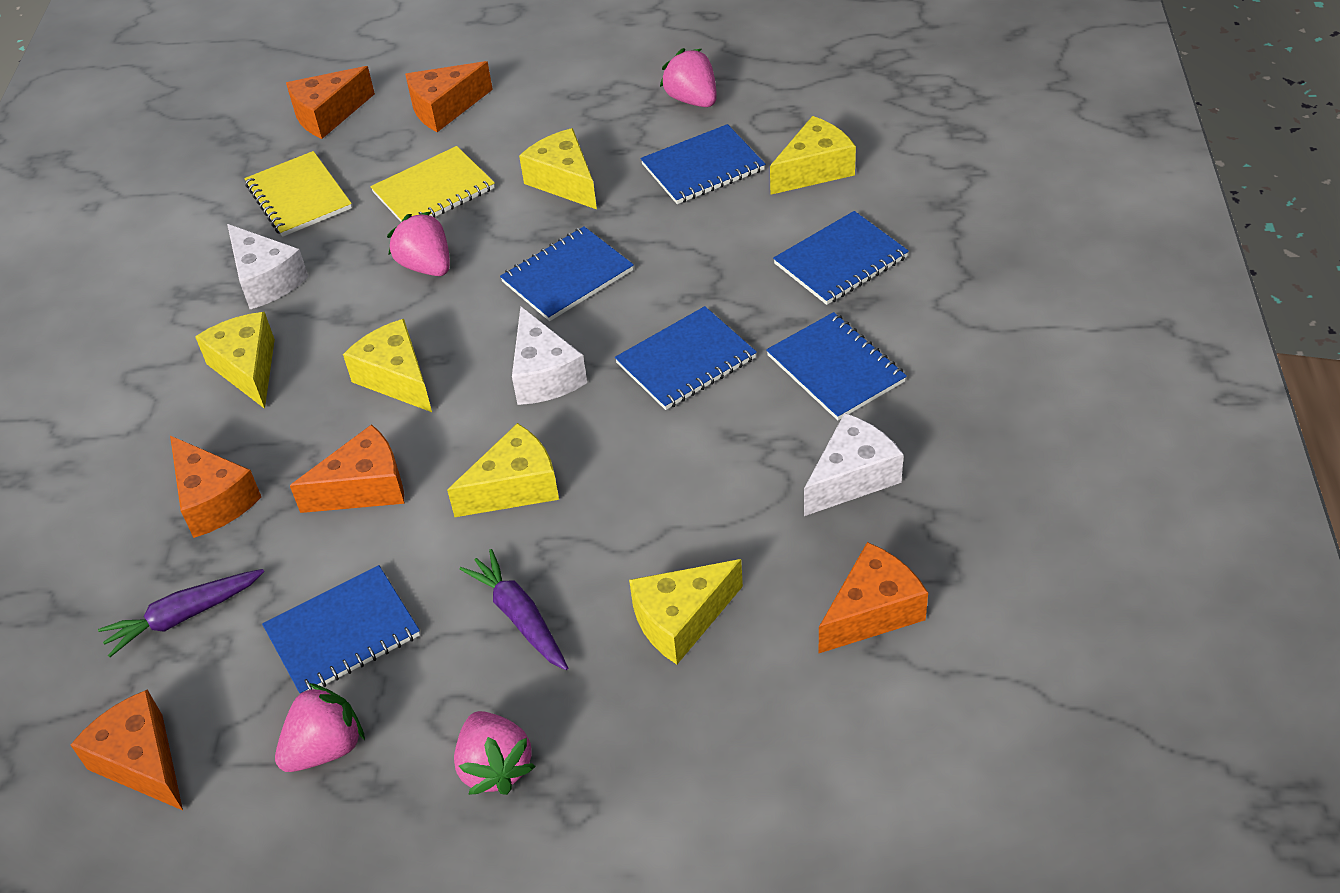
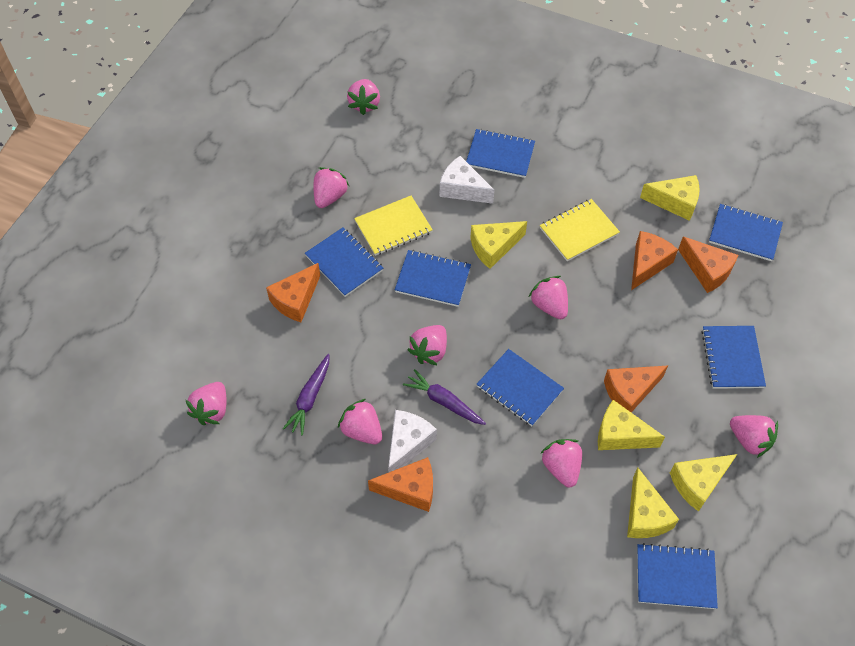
blue notebook: [262,565,420,693] [500,226,634,321] [615,306,757,410] [641,124,765,204] [766,312,907,420] [773,211,909,305] = 6 -> [305,228,383,297] [395,250,471,307] [466,129,535,178] [476,349,564,426] [637,543,718,609] [702,326,766,389] [709,204,783,261] = 7
orange cheese: [71,690,183,810] [170,436,261,538] [286,66,375,139] [290,424,404,513] [405,61,493,132] [819,542,928,653] = 6 -> [266,263,320,322] [368,457,433,512] [604,366,668,412] [631,231,678,290] [678,237,738,293] = 5
pink strawberry: [275,683,365,772] [387,211,450,276] [454,711,536,795] [660,48,717,107] = 4 -> [186,382,227,425] [313,167,349,208] [338,399,382,444] [347,79,380,115] [407,325,447,365] [529,276,568,319] [540,439,582,487] [730,415,778,458] = 8
white cheese: [227,224,308,309] [512,306,587,405] [804,413,904,516] = 3 -> [388,410,437,472] [439,156,494,204] = 2
yellow cheese: [195,312,275,409] [343,319,432,412] [447,423,559,517] [519,128,597,209] [629,559,743,664] [770,116,856,195] = 6 -> [470,221,527,269] [598,400,665,450] [627,468,679,538] [640,175,700,221] [670,454,737,512] = 5

